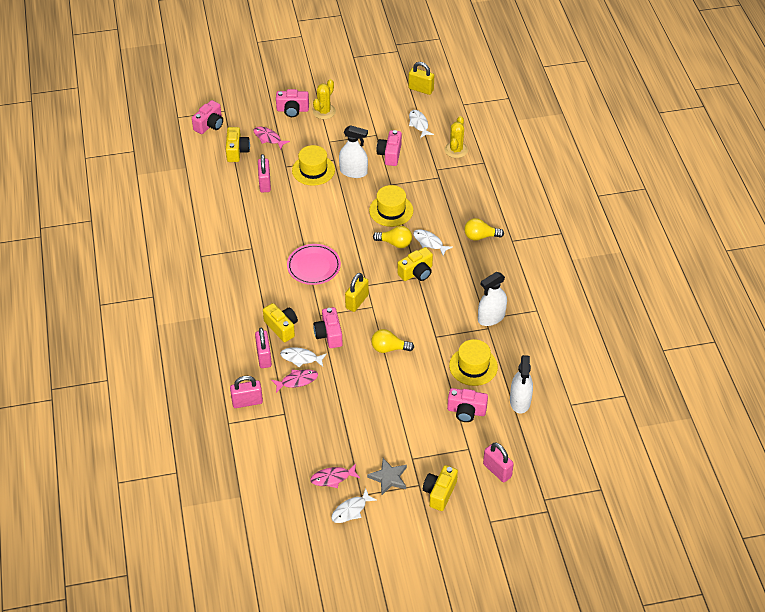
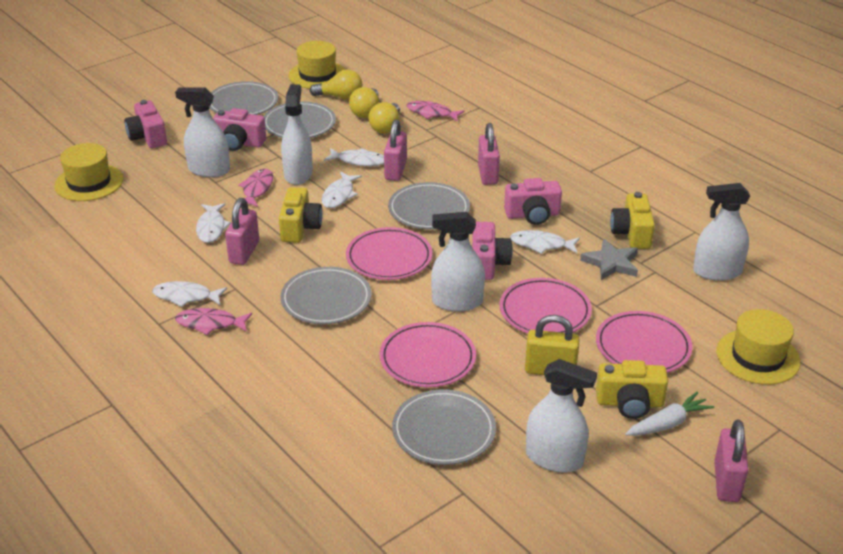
grey plate: none = 0 -> [209,81,278,115] [264,101,336,138] [280,267,371,324] [388,182,470,229] [392,389,496,465] = 5
pink camera: [192,100,223,134] [276,89,309,117] [314,307,343,348] [377,130,402,166] [447,388,488,422] = 5 -> [124,100,167,148] [213,108,266,151] [472,222,513,280] [504,178,562,225] = 4
pink plate: [287,244,341,285] = 1 -> [346,227,432,280] [379,322,476,388] [499,278,592,333] [596,311,692,373] = 4
white carrot: none = 0 -> [625,391,714,436] = 1
white fish: [280,347,327,368] [331,488,377,523] [409,110,434,138] [413,229,453,256] = 4 -> [152,281,227,307] [196,203,231,243] [321,172,362,208] [324,148,384,166] [510,230,580,254] = 5
white spray bottle: [339,125,368,178] [478,272,507,326] [510,355,533,413] = 3 -> [175,87,230,177] [281,84,313,185] [431,212,485,311] [526,359,597,472] [693,183,750,281] = 5
yellow cactus: [313,79,336,119] [445,116,468,158] = 2 -> none = 0
yellow camera: [226,127,250,162] [263,303,298,342] [397,247,433,281] [423,465,458,511] = 4 -> [279,187,322,243] [596,360,668,419] [610,192,655,249] = 3
yellow padlock: [345,273,369,312] [408,62,434,95] = 2 -> [525,315,580,375] = 1

